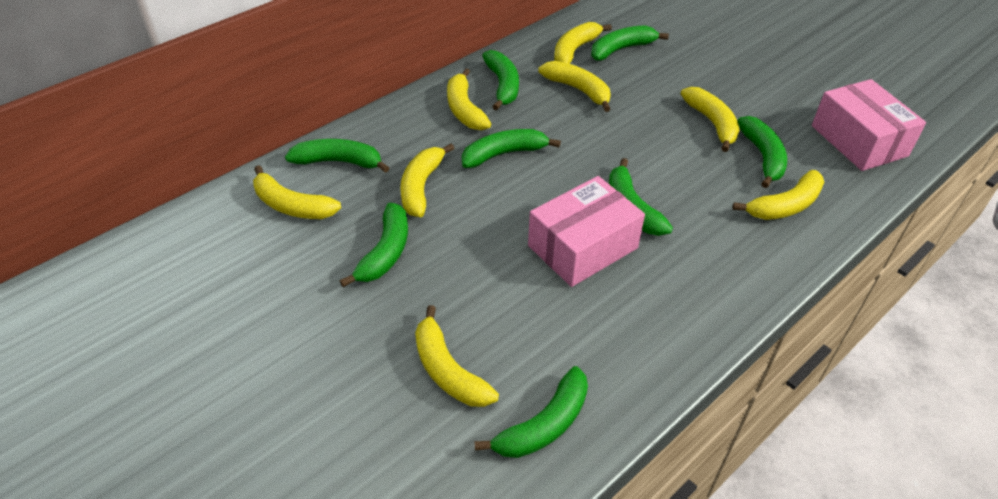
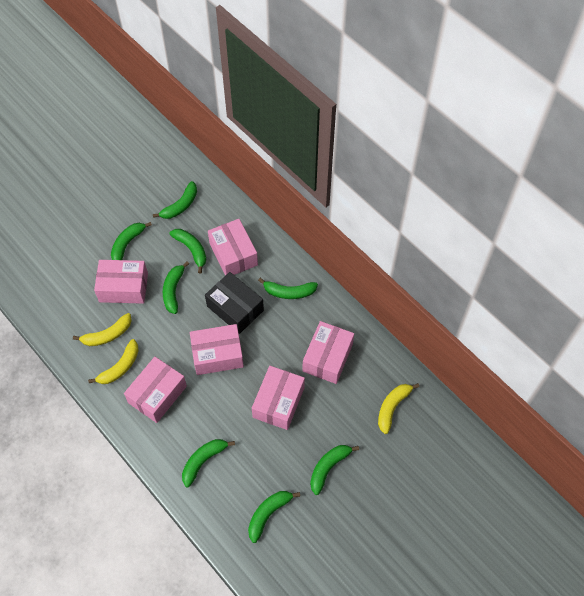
black box: none = 0 -> [205,272,264,334] = 1
pink box: [528,176,645,287] [812,79,926,171] = 2 -> [94,260,148,304] [124,357,187,423] [190,324,244,375] [208,219,258,276] [252,366,305,430] [302,321,354,384] = 6
yellow banana: [253,165,341,219] [400,143,454,217] [415,305,499,407] [447,69,491,130] [538,61,611,112] [554,22,612,64] [681,87,740,152] [733,170,824,220] = 8 -> [73,313,132,346] [88,339,139,384] [378,383,419,434] = 3

